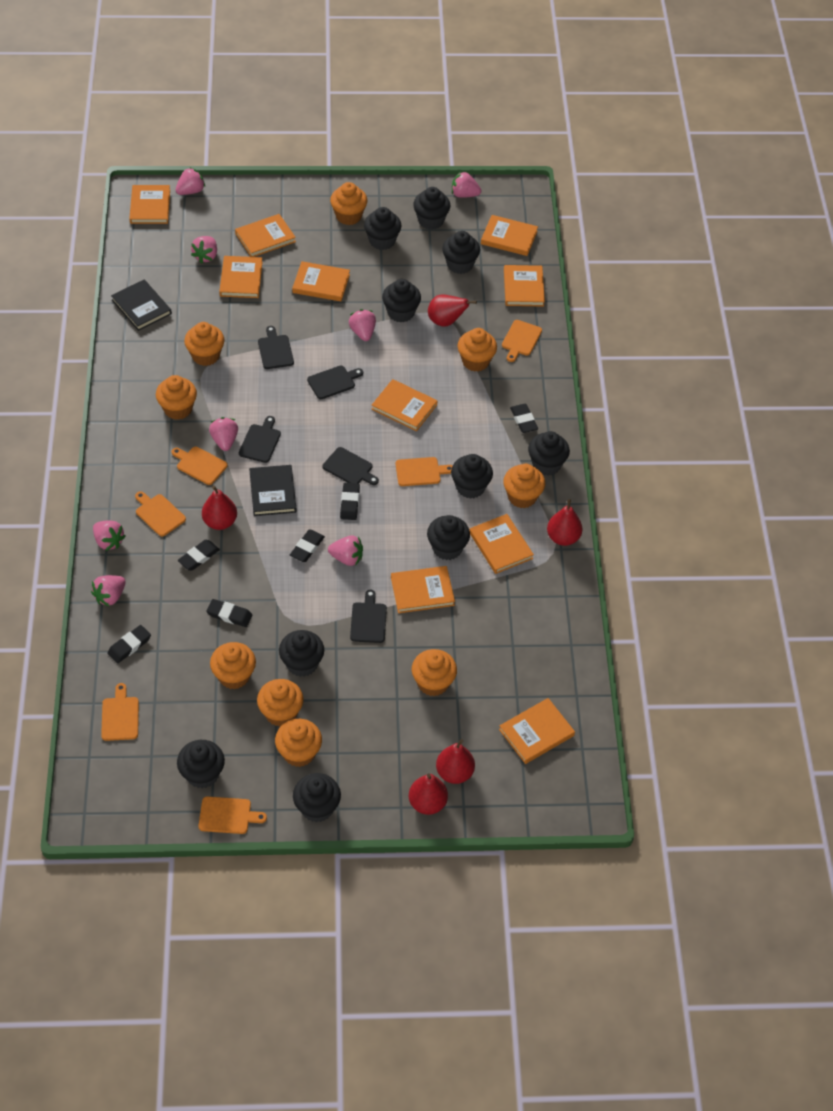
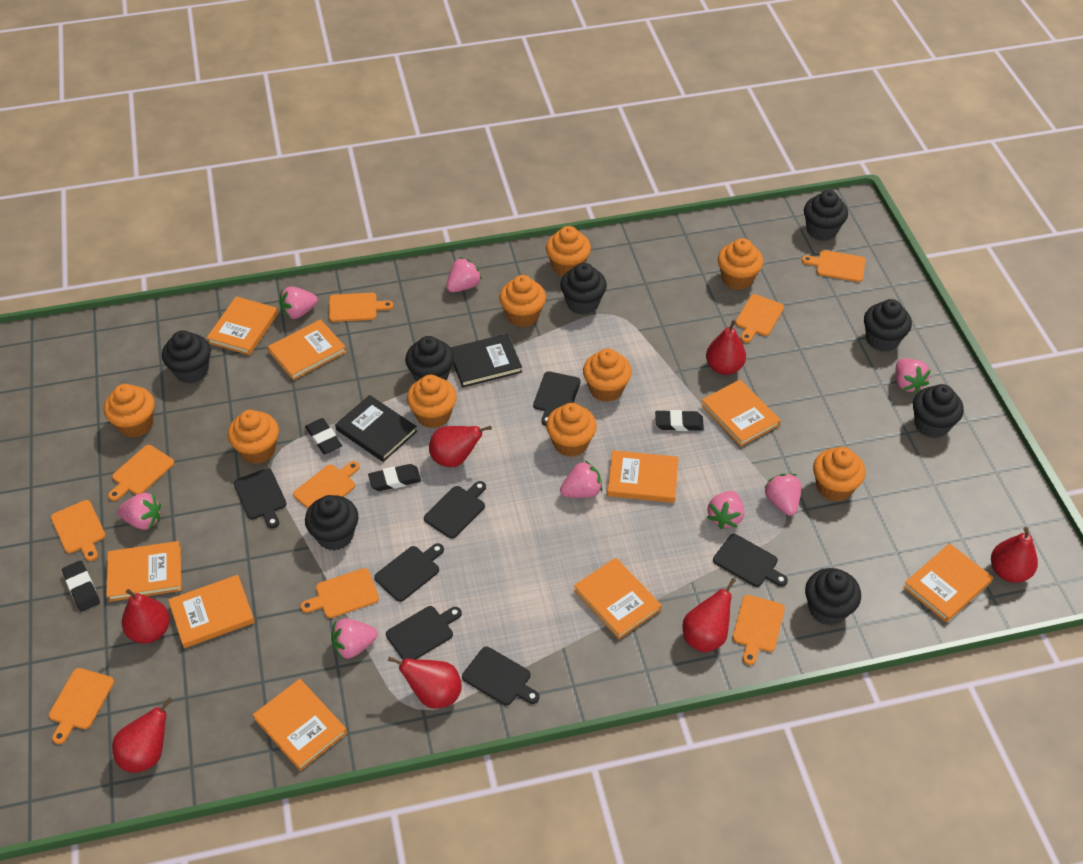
black cupcake: [177,740,225,788] [279,630,324,677] [293,773,341,822] [364,207,401,250] [382,279,421,322] [413,187,451,230] [427,515,470,560] [442,231,480,274] [451,454,493,499] [528,431,570,476] = 10 -> [162,330,211,384] [305,495,359,551] [405,336,454,382] [560,263,607,315] [804,190,848,241] [805,568,861,626] [864,299,912,352] [913,384,964,438] = 8
black cutting board: [239,416,281,463] [258,326,294,369] [307,366,363,399] [322,447,379,485] [350,590,387,643] = 5 -> [234,468,286,528] [374,543,444,602] [386,606,462,660] [424,481,486,539] [462,647,540,706] [533,371,581,426] [713,534,788,587] = 7
black eraser: [107,625,151,663] [178,540,220,571] [206,599,253,627] [290,530,325,562] [340,482,360,520] [510,404,538,433] = 6 -> [62,560,100,612] [305,418,342,454] [368,464,421,491] [655,410,704,431] = 4
orange book: [129,185,170,224] [219,256,263,298] [235,214,296,257] [292,261,350,301] [372,379,437,431] [391,566,455,613] [469,514,534,574] [481,215,538,256] [499,698,575,764] [504,265,545,307] = 10 -> [107,541,181,602] [168,575,255,648] [207,296,278,355] [253,679,347,771] [268,319,346,380] [574,558,662,639] [607,450,679,503] [701,380,781,447] [903,543,993,622] = 9
orange cutting board: [101,683,139,741] [135,491,186,537] [172,447,228,485] [198,796,267,834] [395,457,452,486] [502,320,542,362] = 6 -> [49,668,114,744] [51,500,106,561] [108,445,174,501] [293,461,360,509] [300,568,379,618] [329,293,394,322] [732,595,785,665] [736,294,784,343] [802,250,866,282] = 9
red pear: [202,486,237,530] [409,773,448,815] [428,294,477,327] [436,739,475,784] [547,499,583,546] = 5 -> [112,697,173,773] [122,589,170,644] [388,656,462,709] [429,426,492,467] [683,578,736,652] [706,320,746,375] [991,527,1038,583] = 7

